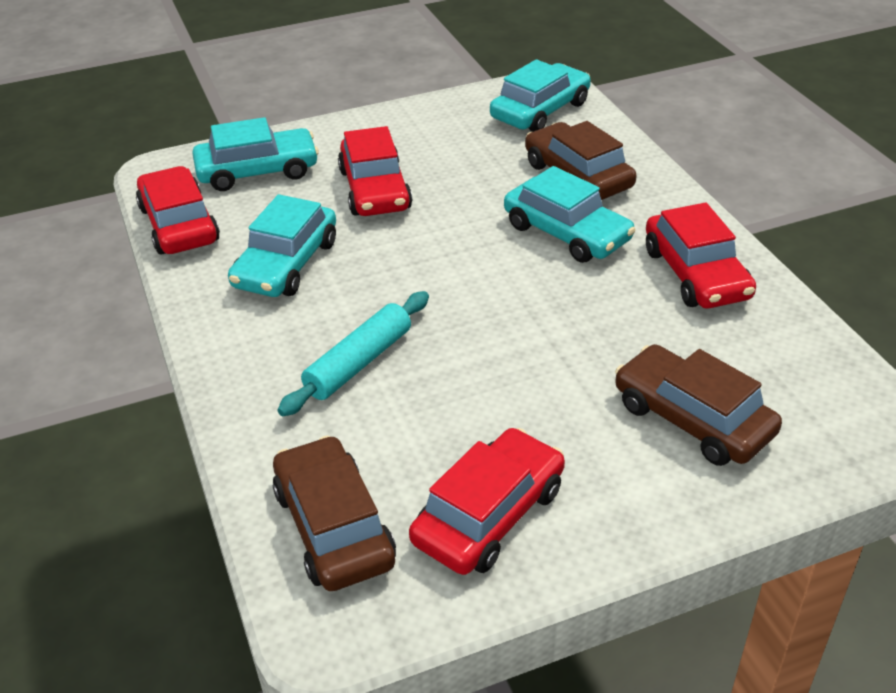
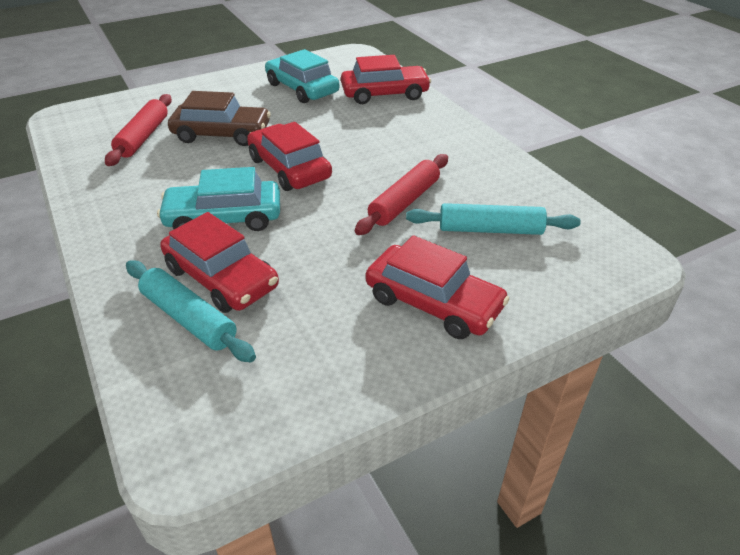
brown car: [273,435,396,591] [525,121,637,200] [615,344,782,466] = 3 -> [168,91,271,146] = 1
red rolling pin: none = 0 -> [105,94,172,166] [355,154,448,235] = 2
turquoise car: [192,117,319,191] [228,194,336,297] [490,59,591,132] [504,166,635,263] = 4 -> [157,167,280,231] [265,49,339,103] = 2
turquoise rolling pin: [278,291,429,416] = 1 -> [126,260,256,362] [406,203,581,235] = 2

